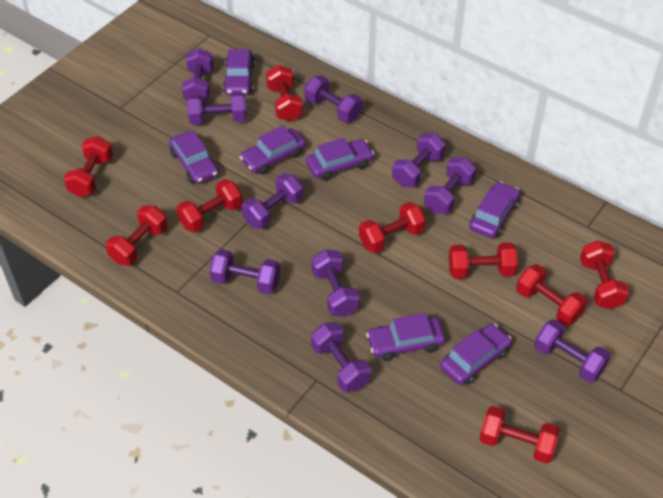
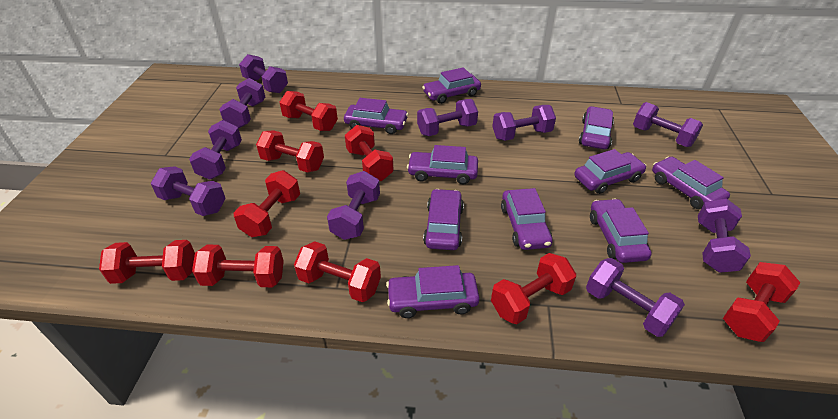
purple car: [169,130,219,184] [223,49,255,95] [240,125,306,174] [306,138,374,181] [366,313,445,361] [440,323,512,385] [469,181,520,238] = 7 -> [344,98,408,134] [386,265,480,318] [407,145,478,185] [422,67,481,104] [423,189,464,250] [501,188,553,250] [574,149,646,194] [579,106,614,149] [590,199,652,263] [652,157,730,209] = 10

